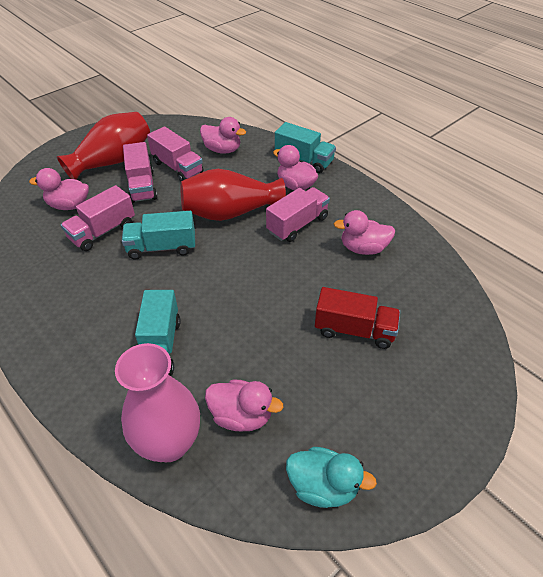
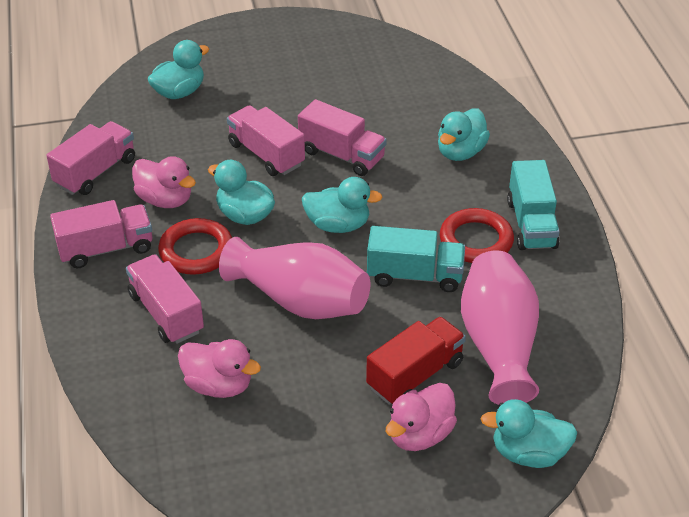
pink duck: [29,168,89,210] [200,117,246,154] [205,380,283,431] [273,145,318,190] [334,210,395,255] = 5 -> [132,156,196,208] [178,339,261,398] [386,383,457,451] = 3
pink truck: [61,185,135,251] [123,142,157,203] [147,126,203,181] [266,187,330,242] = 4 -> [46,121,135,195] [50,200,152,268] [126,255,204,344] [227,105,305,176] [298,99,387,176] = 5
pink vase: [115,343,200,462] = 1 -> [219,237,370,319] [461,250,539,405] = 2
red ring: none = 0 -> [158,218,232,275] [440,208,514,263] = 2
red vase: [57,112,150,180] [181,169,286,221] = 2 -> none = 0
turquoise duck: [286,447,377,508] = 1 -> [148,40,209,99] [208,160,275,225] [302,177,383,233] [438,108,490,161] [481,399,578,468] = 5
turquoise truck: [122,211,195,260] [135,290,180,375] [275,122,336,173] = 3 -> [367,226,465,292] [507,160,560,251] = 2

